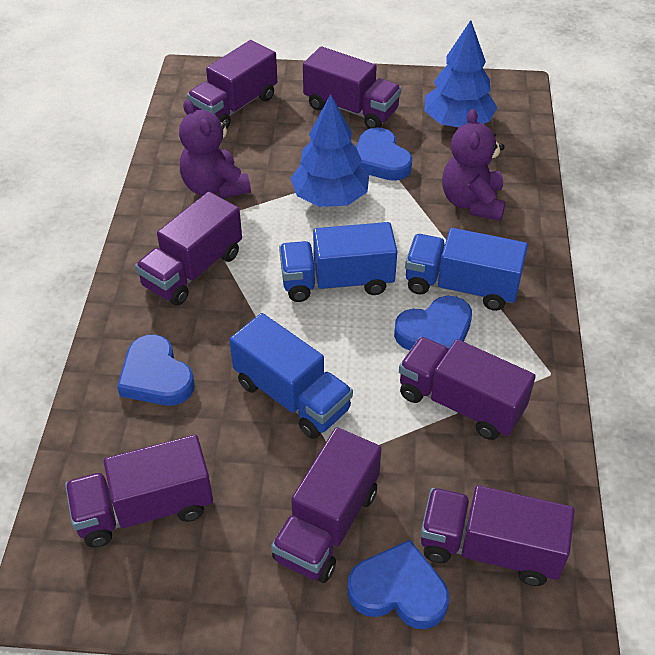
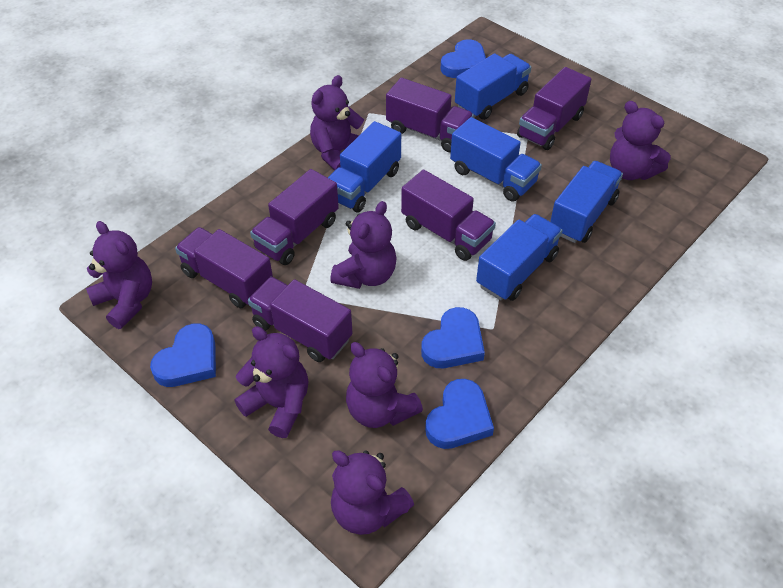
blue tree: [291,94,369,207] [425,20,497,128] = 2 -> none = 0
blue truck: [229,313,353,439] [279,222,397,302] [405,228,528,311] = 3 -> [328,121,401,213] [450,117,542,201] [455,53,531,120] [476,214,562,301] [550,161,623,243] = 5
purple teddy bear: [179,99,251,198] [442,109,506,221] = 2 -> [86,221,152,329] [235,326,309,438] [310,75,364,170] [330,201,396,289] [331,450,414,535] [346,342,423,428] [610,101,671,180] = 7
purple truck: [65,435,213,547] [135,192,242,306] [187,40,277,125] [271,427,381,583] [303,46,402,129] [399,337,536,440] [421,485,575,586] = 7 -> [175,227,273,308] [248,277,353,362] [250,169,339,265] [386,78,474,153] [401,170,496,261] [517,67,591,150] = 6

